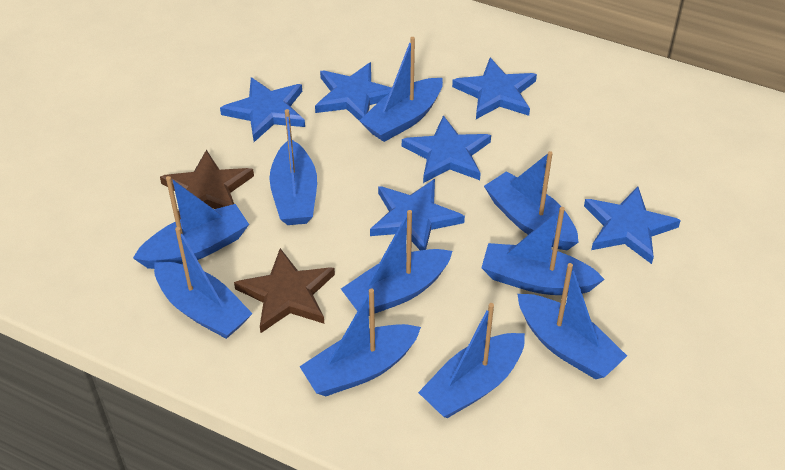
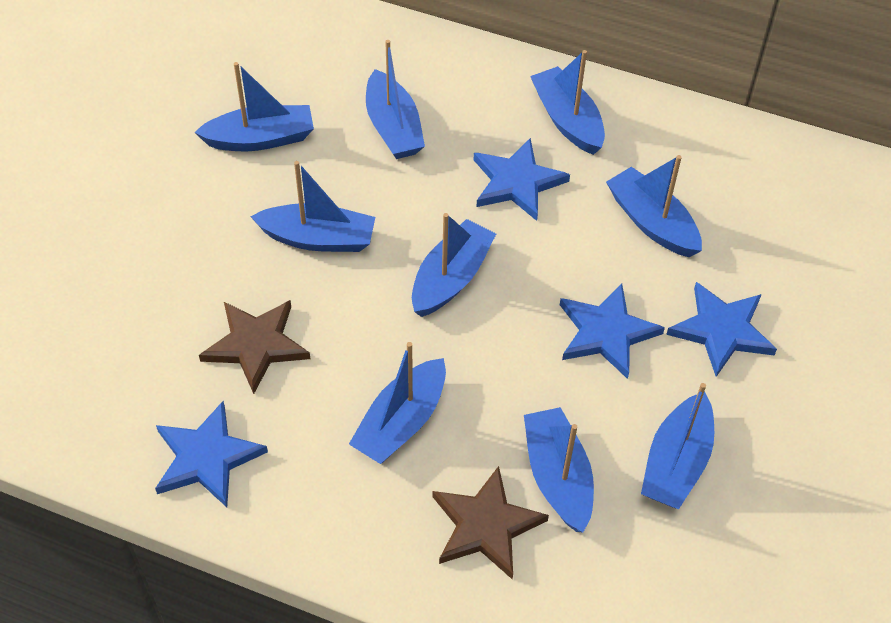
blue boat: [133,176,249,269] [154,227,253,339] [269,109,317,225] [299,289,421,396] [341,210,452,313] [360,37,443,142] [418,303,525,418] [481,207,605,295] [484,151,579,250] [518,263,627,379] = 10 -> [194,62,314,151] [250,161,375,252] [349,342,446,464] [366,40,425,159] [412,213,496,317] [524,407,594,533] [530,50,605,155] [606,155,702,257] [641,383,714,509] = 9
blue star: [220,77,305,142] [315,62,392,121] [370,179,465,250] [402,115,491,183] [452,58,537,119] [584,186,681,264] = 6 -> [155,401,268,507] [474,138,570,221] [560,283,665,379] [666,282,777,377] = 4

